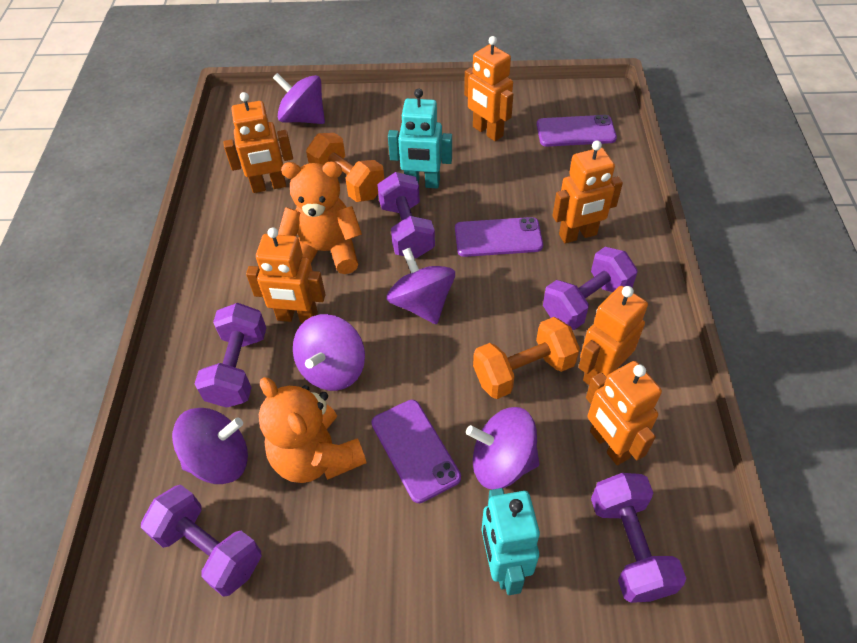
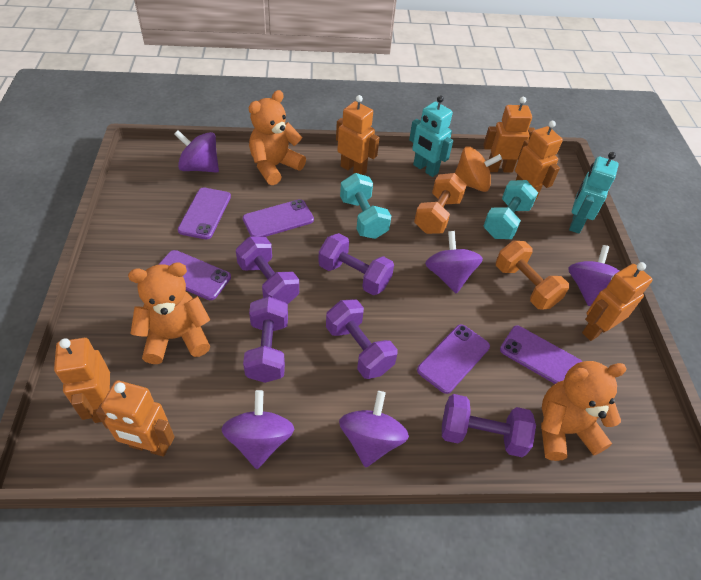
orange spinning top: none = 0 -> [455,146,502,192] = 1
orange teddy bear: [259,377,366,483] [278,161,362,274] = 2 -> [128,263,210,364] [249,90,306,185] [541,361,627,461] = 3
purple phone: [372,400,461,503] [455,217,543,257] [537,115,617,147] = 3 -> [158,250,231,300] [178,187,231,239] [243,199,314,237] [417,324,490,394] [500,326,582,384] = 5
turquoise dumbbell: none = 0 -> [340,173,391,239] [483,180,538,239] = 2

